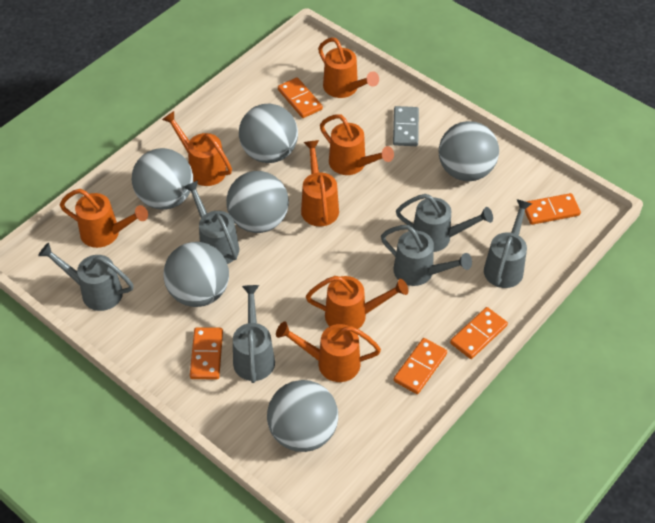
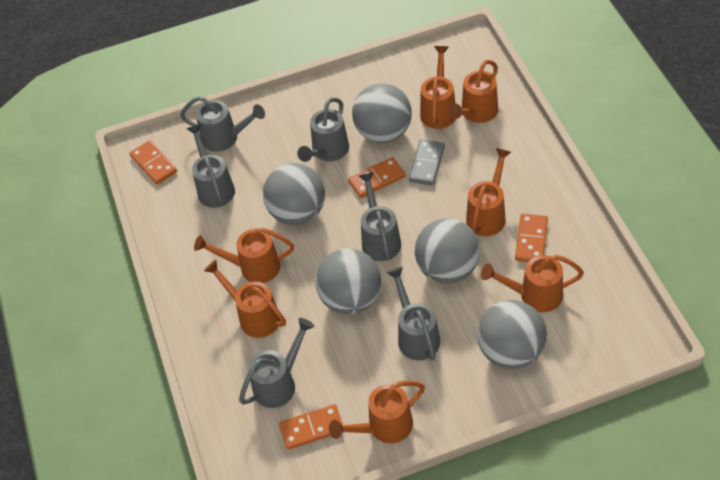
grey ball: [132,148,193,209] [164,242,229,307] [226,171,289,233] [239,103,298,163] [267,380,338,452] [439,121,499,181] = 6 -> [263,163,325,225] [315,248,381,314] [352,83,412,143] [415,218,480,284] [477,300,547,369] = 5
orange domino: [190,327,223,379] [278,77,323,118] [394,338,447,394] [450,307,508,359] [525,193,581,225] = 5 -> [130,140,177,184] [279,404,343,450] [348,157,405,198] [515,214,548,262] = 4

